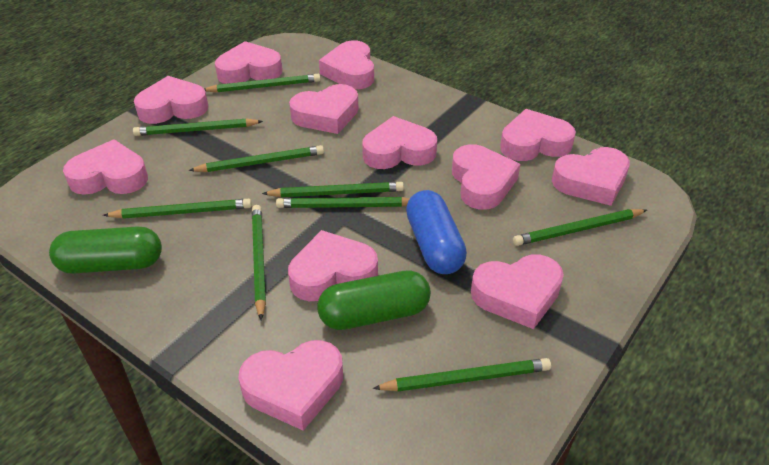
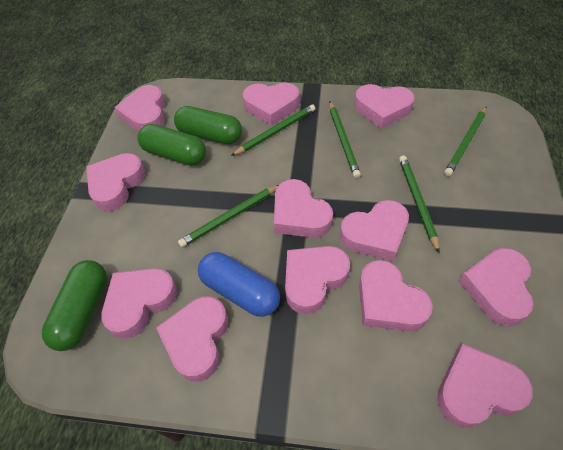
green capsule: [49,227,162,274] [317,270,431,330] = 2 -> [42,260,107,351] [137,124,206,166] [174,106,242,144] = 3
green pencil: [103,199,252,219] [133,118,263,136] [189,145,324,172] [204,74,321,93] [252,205,266,320] [262,182,404,197] [276,197,409,208] [373,358,551,392] [513,209,647,246] = 9 -> [178,185,278,247] [231,104,316,156] [329,101,361,178] [399,155,440,253] [444,107,487,176] = 5

